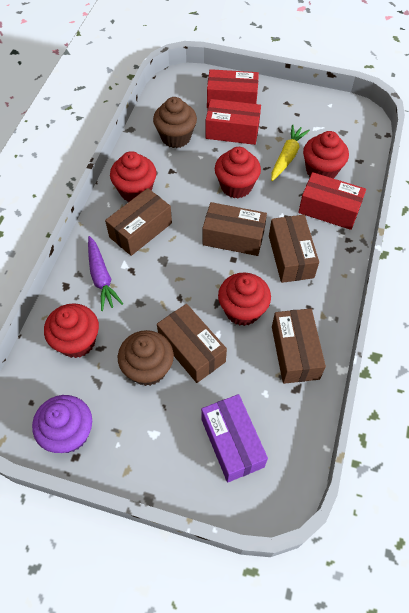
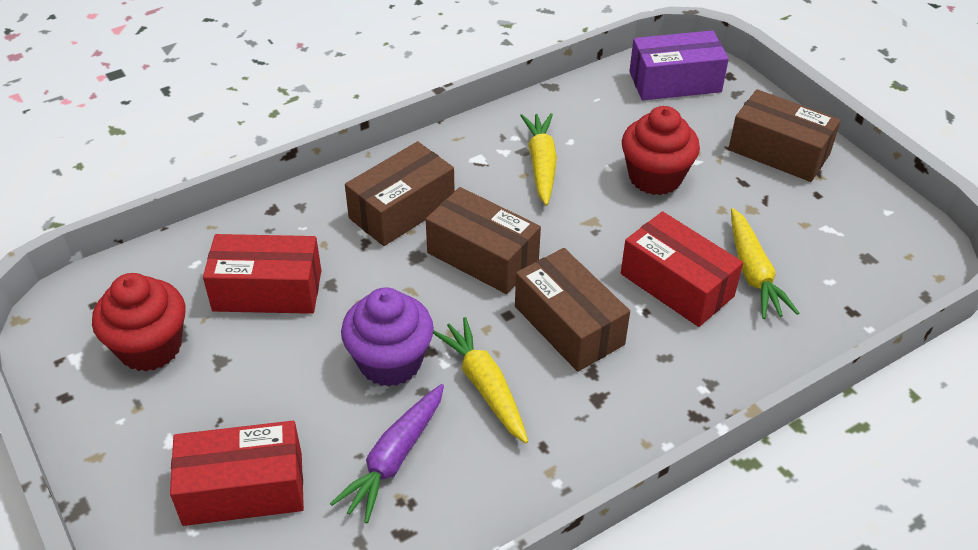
brown box: [105,188,172,256] [157,304,227,383] [202,202,267,256] [269,215,319,283] [272,308,326,384] = 5 -> [345,141,455,246] [426,187,541,294] [515,248,630,372] [728,89,841,182] = 4
brown cupcake: [118,330,174,386] [153,97,197,148] = 2 -> none = 0
red cupcake: [44,303,99,358] [110,151,157,202] [215,147,261,198] [218,272,271,326] [303,131,349,179] = 5 -> [92,273,186,371] [622,106,700,195] = 2
yellow carrot: [271,124,310,181] = 1 -> [433,317,528,444] [520,113,557,206] [731,208,799,319] = 3

